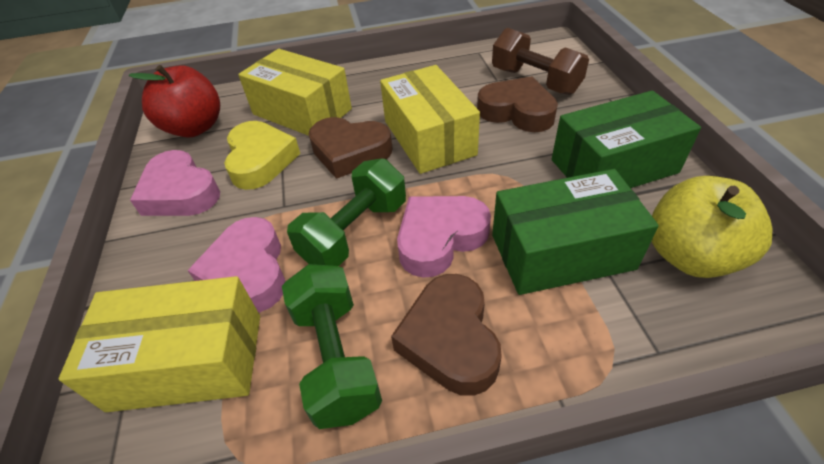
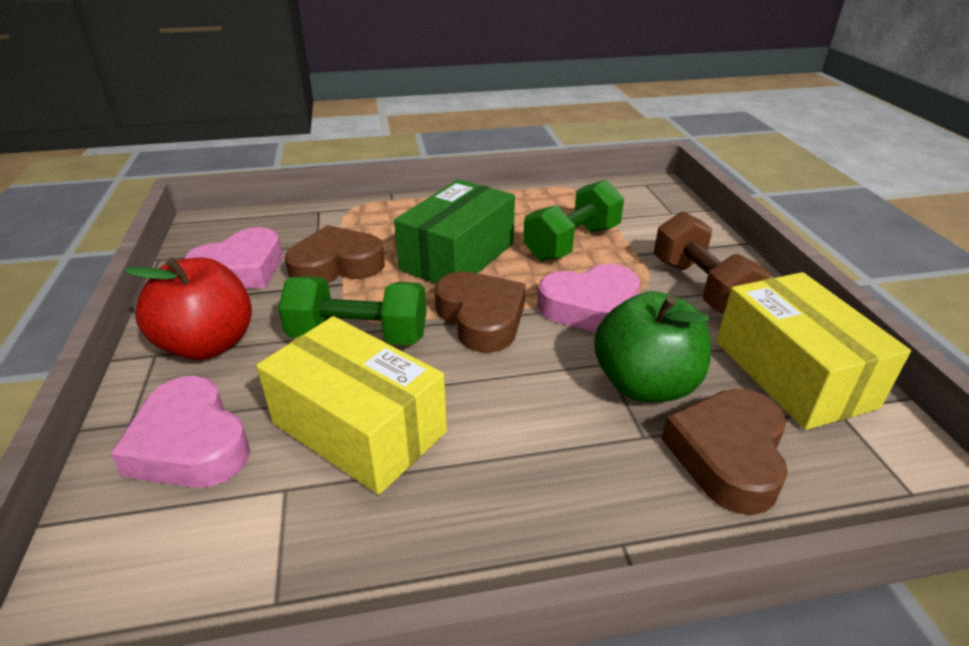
green apple: none = 0 -> [594,291,711,402] = 1
green box: [492,169,659,295] [552,90,701,188] = 2 -> [394,179,515,284] = 1
yellow apple: [651,176,772,278] = 1 -> none = 0
yellow box: [59,276,260,412] [238,49,352,136] [380,65,480,174] = 3 -> [256,316,447,495] [716,272,911,430] = 2
yellow heart: [224,121,300,190] = 1 -> none = 0

